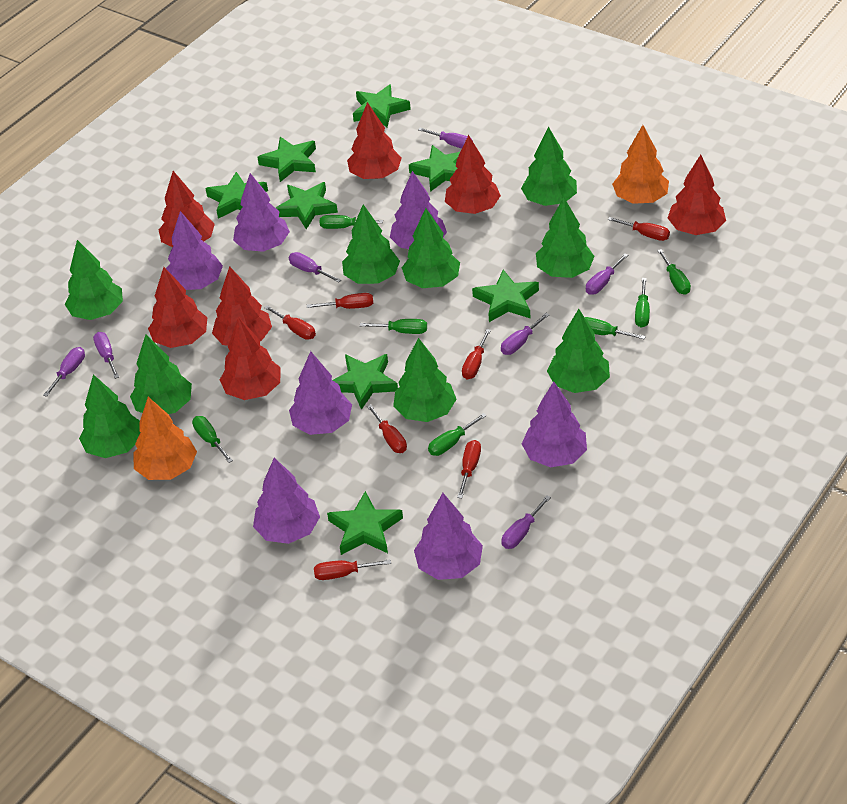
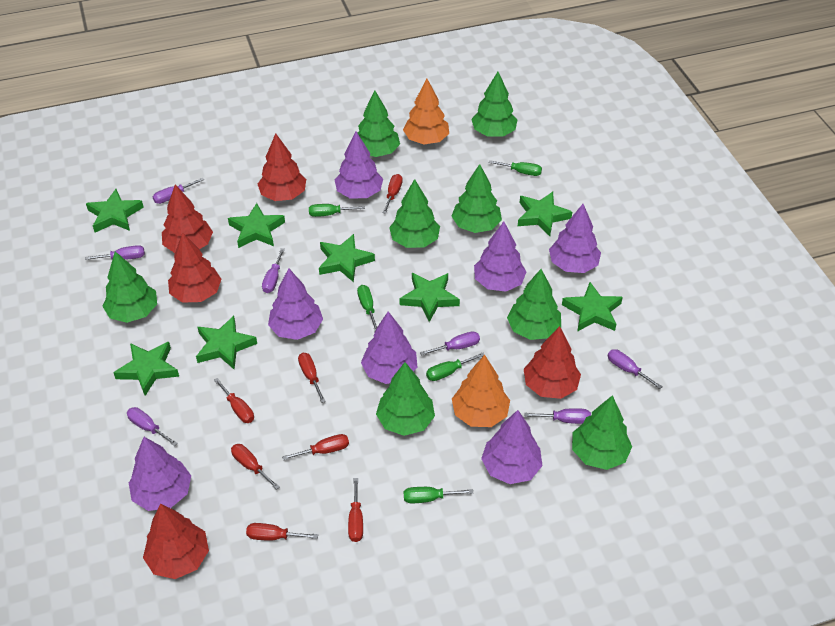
green screwdriver: [192,416,233,463] [320,215,383,229] [360,319,427,334] [428,413,487,456] [585,317,646,339] [635,278,650,328] [657,249,691,295] = 7 -> [309,204,365,217] [357,285,377,331] [404,487,473,503] [426,353,484,381] [489,160,542,176] = 5
green tree: [65,240,123,320] [79,374,140,458] [130,334,192,414] [342,204,400,284] [393,338,456,422] [402,208,460,288] [521,126,577,206] [536,197,595,278] [547,309,610,393] = 9 -> [102,251,157,323] [358,91,400,157] [376,362,435,436] [389,179,440,248] [452,164,502,233] [471,72,517,136] [507,269,561,340] [572,395,632,470] = 8
red tree: [148,267,207,348] [159,171,215,247] [212,266,272,346] [220,317,281,400] [347,102,402,179] [445,135,501,214] [668,155,726,235] = 7 -> [143,504,209,579] [162,185,213,253] [168,232,221,303] [258,133,306,201] [524,326,581,399] = 5

